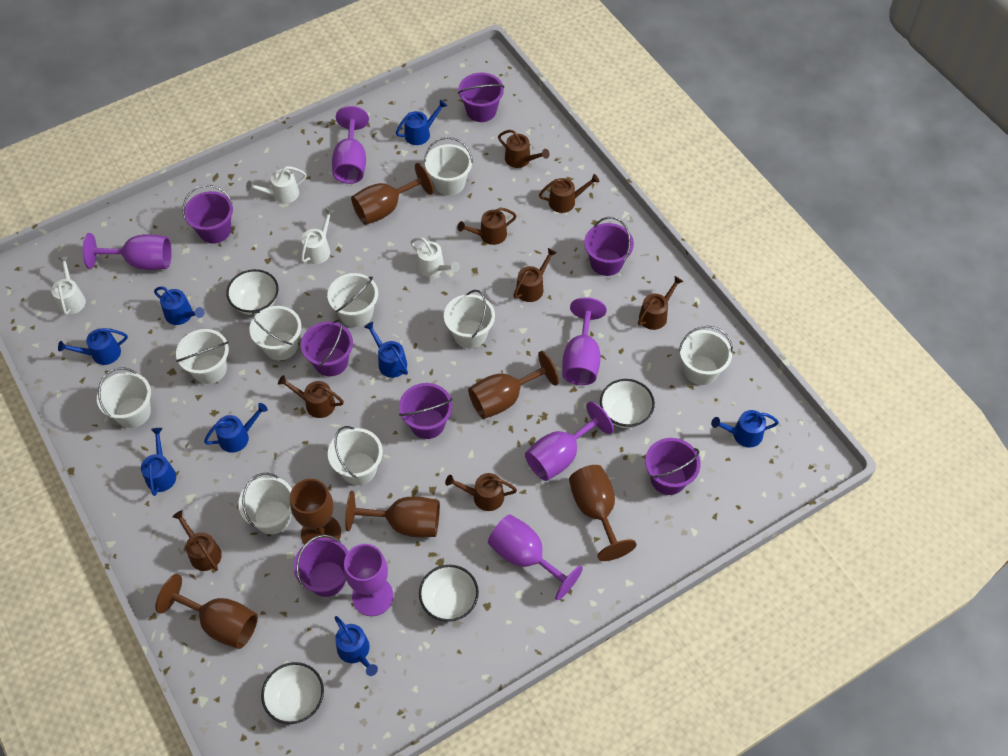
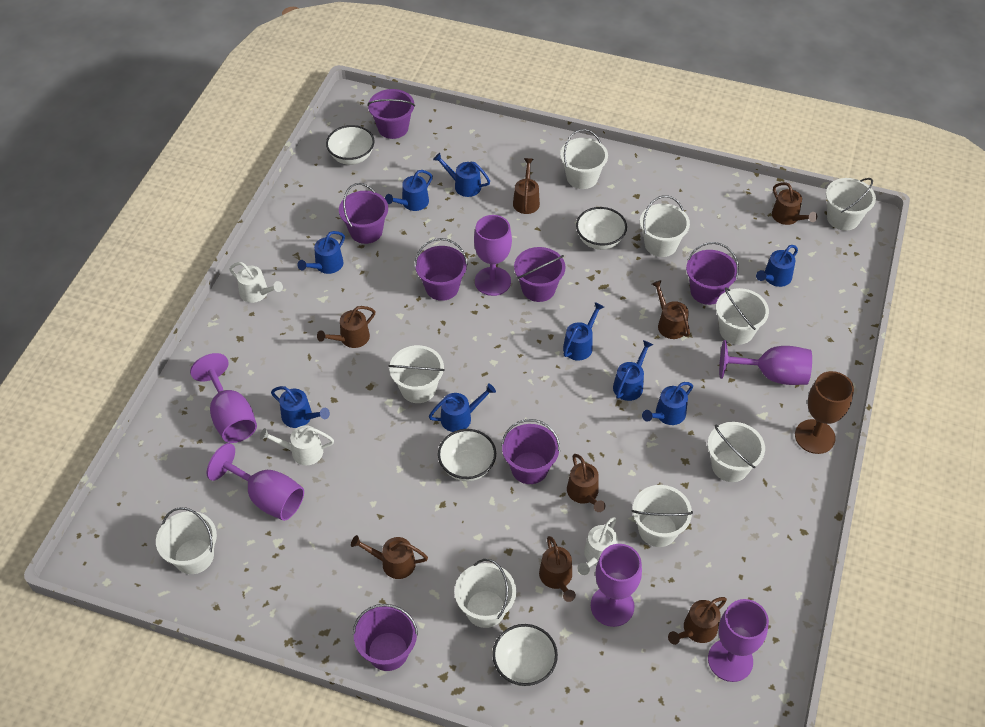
blue watering can: [58,328,128,365] [141,428,176,496] [154,287,205,325] [204,403,268,453] [334,616,378,676] [364,322,408,378] [396,100,447,145] [711,410,779,447] = 8 -> [271,386,330,428] [297,231,345,274] [385,170,433,211] [429,384,496,432] [433,153,490,197] [563,302,604,361] [613,340,653,401] [642,382,693,425] [756,245,798,287] = 9
brown goblet: [155,574,258,649] [290,479,341,545] [345,491,440,537] [351,163,434,225] [468,351,559,419] [569,465,637,561] = 6 -> [795,371,854,454] = 1
white watering can: [51,256,86,315] [246,166,307,204] [301,208,335,264] [411,237,460,277] = 4 -> [229,262,283,303] [260,425,334,465] [578,517,618,575] = 3

